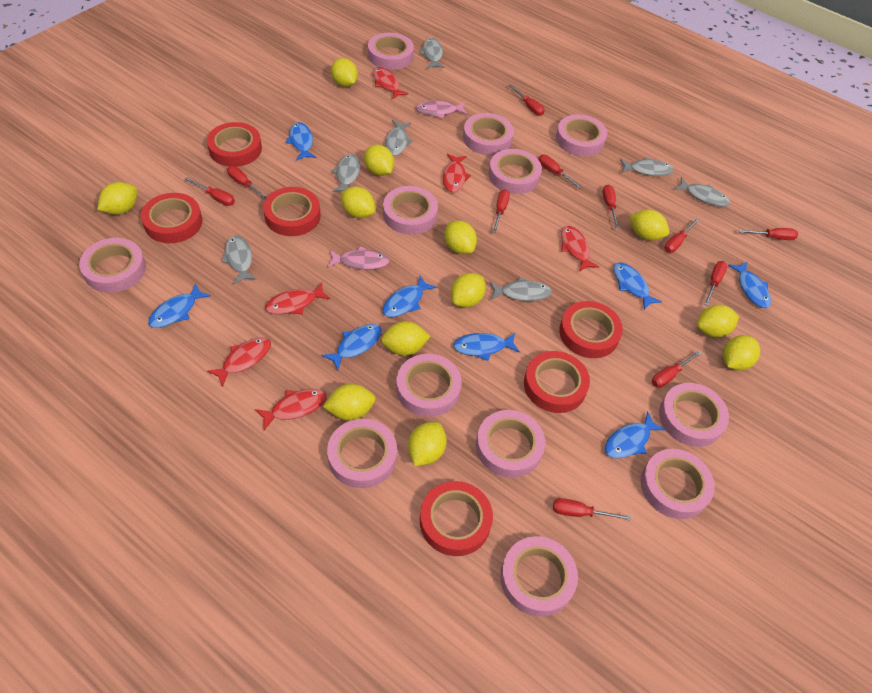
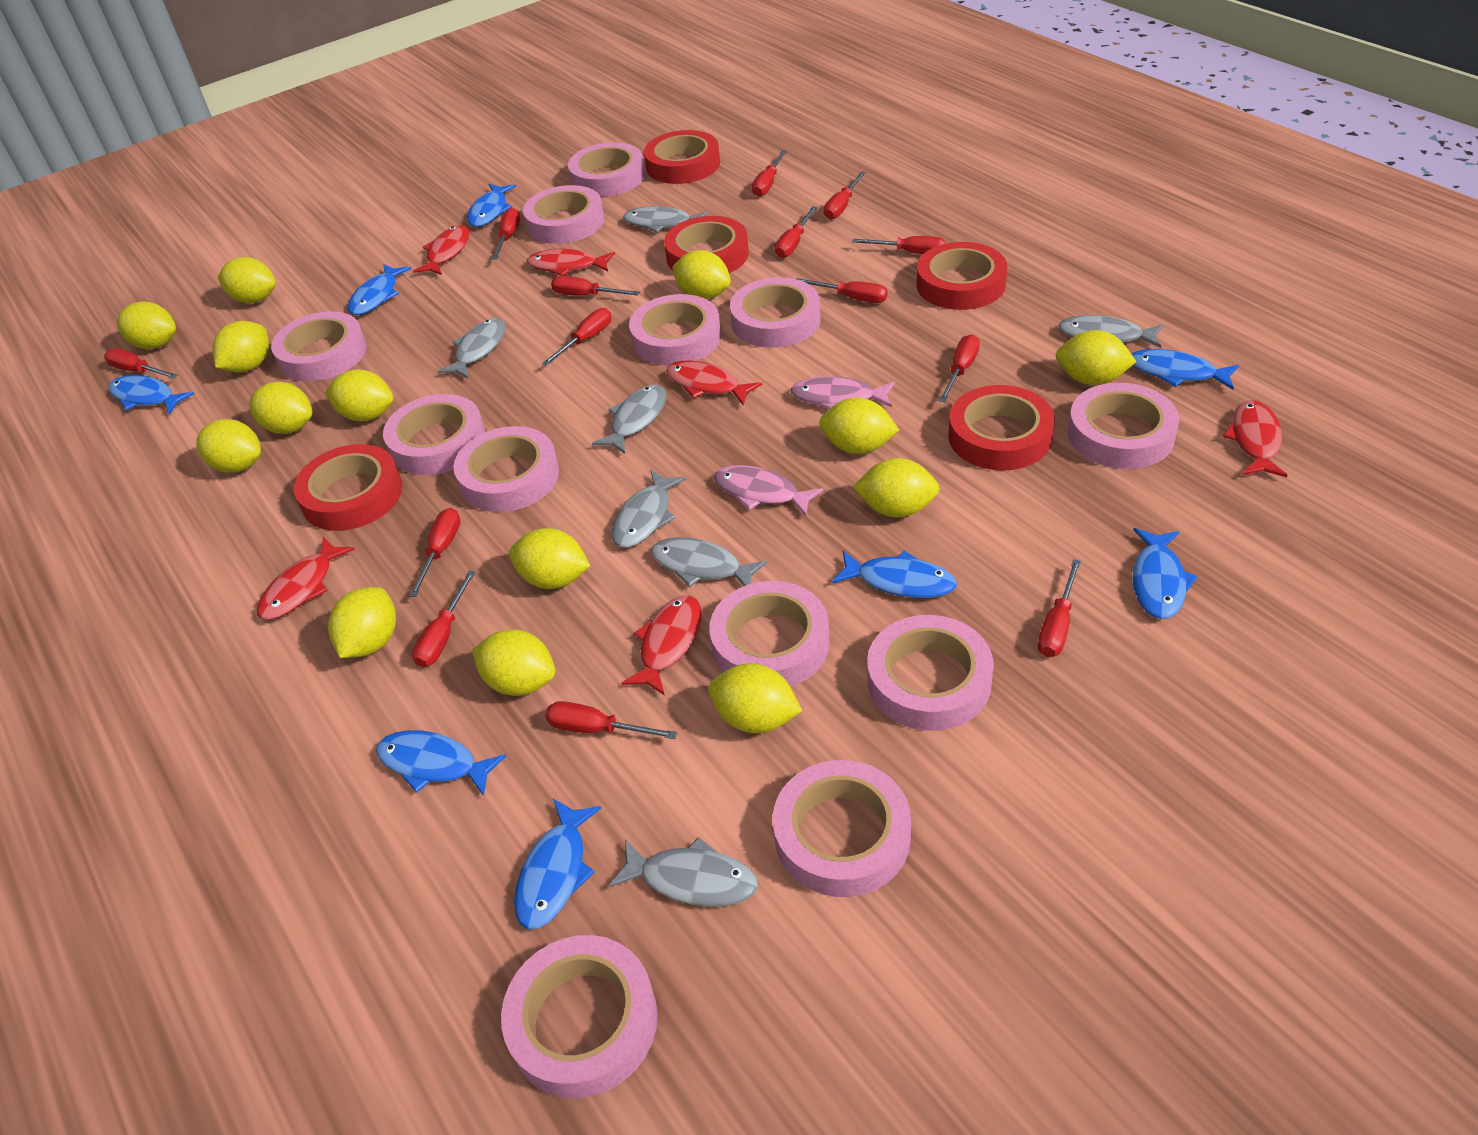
red screwdriver: [185,177,235,206] [227,166,267,200] [493,189,510,233] [509,84,545,116] [538,155,582,189] [553,498,631,520] [602,185,619,229] [652,351,702,388] [664,218,699,253] [704,261,727,306] [739,228,798,240] = 11 -> [104,348,178,379] [409,508,461,597] [412,571,475,668] [492,208,520,260] [542,308,611,366] [545,701,677,739] [551,276,640,296] [752,150,787,197] [775,206,817,258] [796,278,888,303] [824,172,866,220] [852,236,946,254] [939,334,980,402] [1038,559,1081,657] = 14
red tape: [141,193,202,243] [207,122,262,167] [263,187,321,236] [420,481,493,556] [524,351,590,413] [559,301,623,358] = 6 -> [294,444,403,531] [644,130,720,184] [664,216,749,273] [917,242,1007,310] [948,385,1055,470] = 5
yellow lemon: [97,182,137,215] [323,384,376,420] [331,58,358,87] [341,186,375,218] [364,145,394,176] [381,321,431,356] [408,422,447,466] [444,221,477,254] [451,273,486,307] [629,210,670,241] [697,305,739,338] [723,335,760,371] = 12 -> [117,301,176,349] [196,419,261,473] [212,321,269,373] [218,257,276,303] [249,382,312,434] [325,369,394,421] [328,587,396,658] [472,629,555,696] [509,528,590,589] [672,250,731,299] [708,663,802,733] [819,398,899,454] [853,458,940,517] [1056,330,1137,385] = 14

